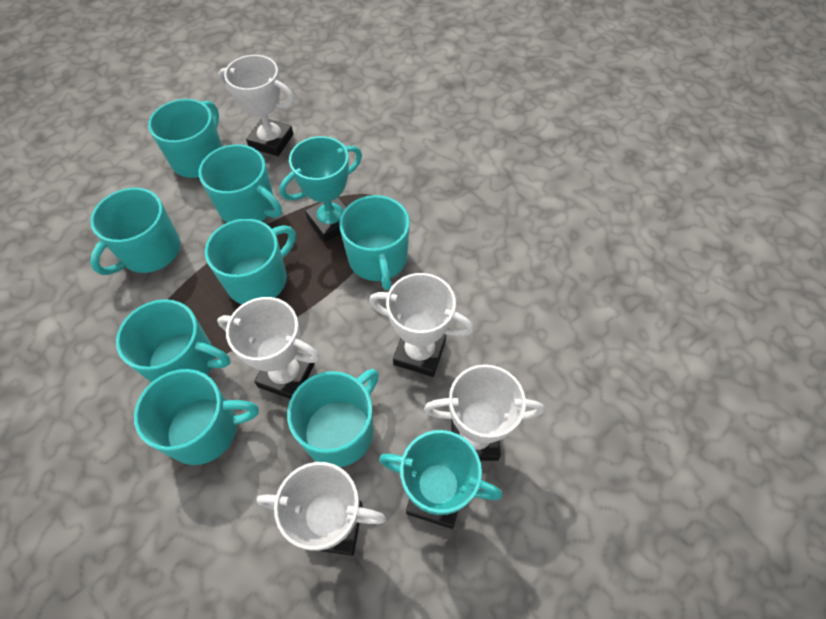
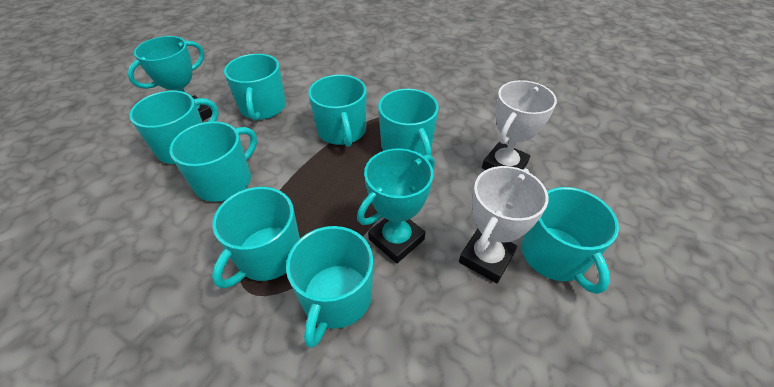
white trophy: [217,297,320,399] [218,55,295,156] [256,462,386,556] [369,273,474,377] [424,364,544,461] = 5 -> [459,166,548,283] [482,80,557,170] = 2

